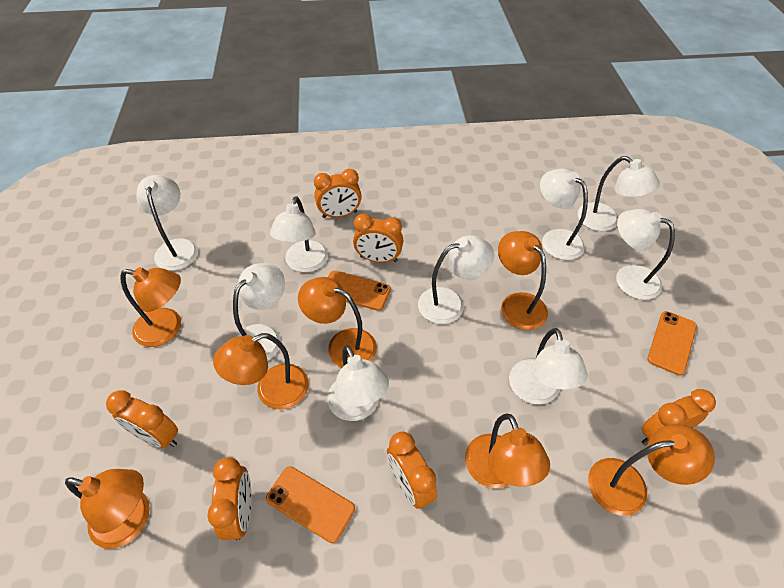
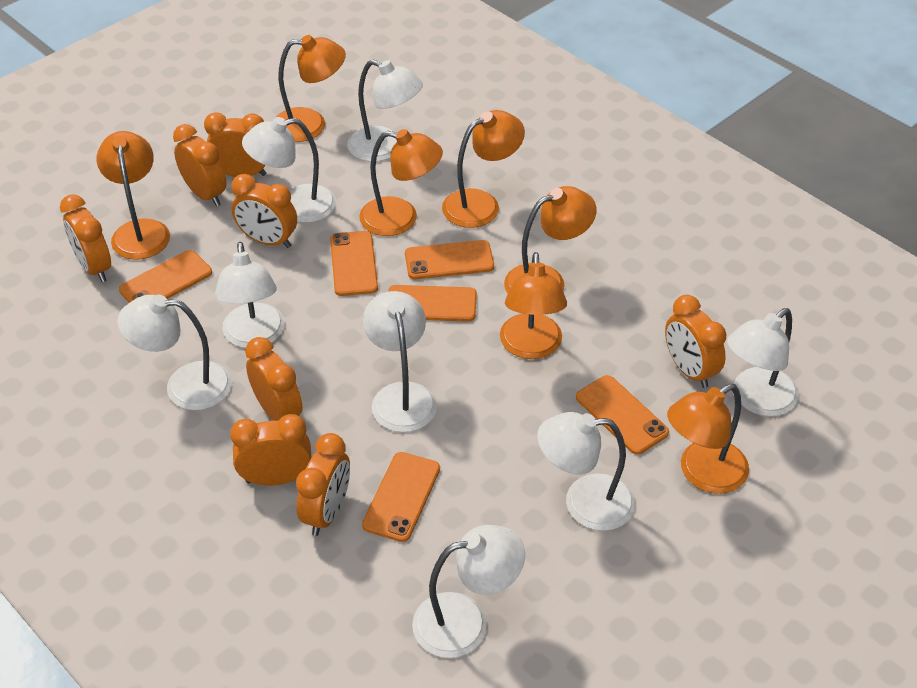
orange clock: [106,390,178,448] [207,457,252,540] [314,169,362,218] [353,214,403,263] [387,432,437,509] [642,389,716,445] = 6 -> [60,194,111,282] [173,124,226,206] [204,112,266,177] [230,414,311,486] [232,174,297,248] [245,337,303,421] [296,433,350,536] [665,295,727,388] = 8
orange phone: [266,466,355,543] [328,270,391,311] [647,311,697,376] = 3 -> [119,250,212,303] [330,231,378,296] [362,452,440,542] [388,285,477,322] [405,240,494,279] [576,375,669,455] = 6
white lamp: [136,175,198,271] [233,263,285,361] [270,196,328,272] [327,345,389,421] [418,235,494,324] [509,328,588,404] [540,169,588,260] [577,156,660,231] [616,209,675,300] = 9 -> [117,295,232,410] [215,242,285,348] [242,117,336,223] [347,59,423,162] [363,291,437,432] [412,525,525,658] [537,412,635,531] [727,308,799,417] = 8

